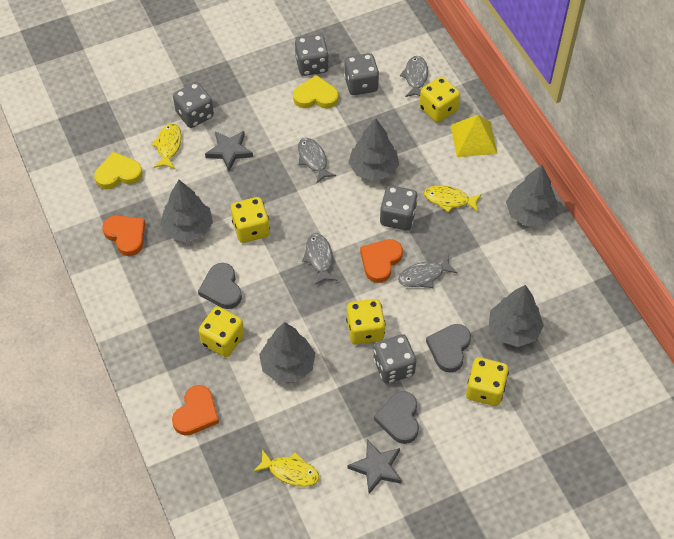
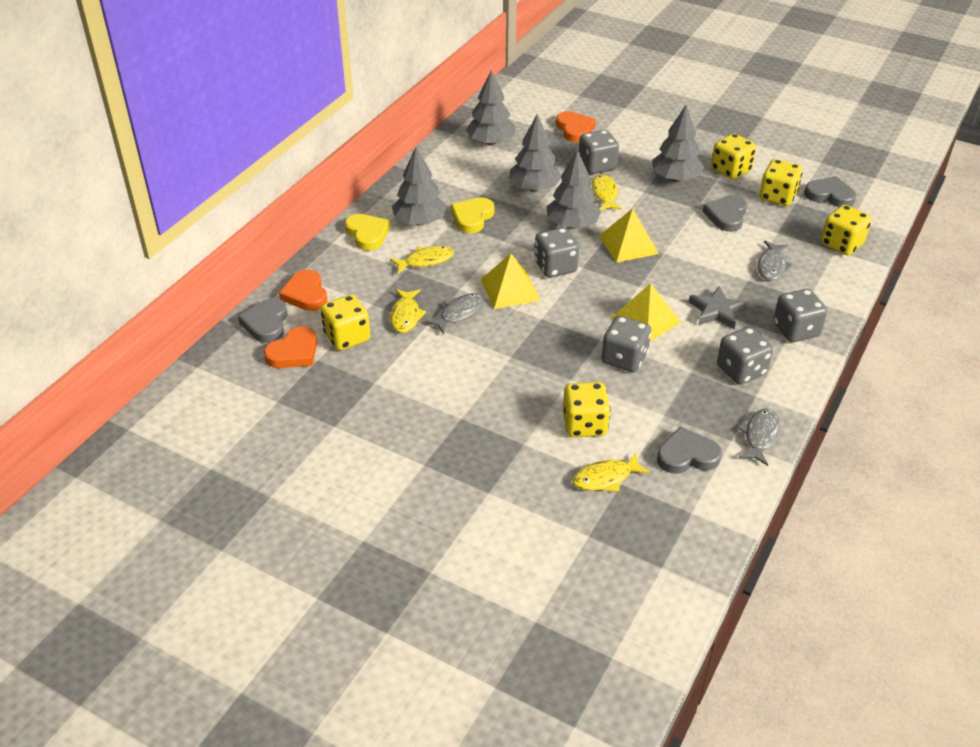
grey fish: [298,138,336,183] [302,233,338,285] [398,255,458,288] [400,56,428,97] = 4 -> [425,293,484,334] [738,409,781,466] [758,241,793,281] = 3
grey heart: [198,263,242,309] [374,391,419,444] [426,324,471,373] = 3 -> [238,298,288,343] [657,426,722,474] [703,195,747,232] [804,176,856,207] = 4
grey star: [205,131,253,171] [348,439,402,494] = 2 -> [689,286,747,329] = 1
yellow fish: [151,123,182,169] [253,449,319,487] [424,185,482,213] = 3 -> [390,246,454,274] [390,289,426,333] [572,453,650,492] [591,174,622,210] = 4
yellow pyramid: [451,115,497,157] = 1 -> [481,253,541,309] [599,208,659,263] [611,283,681,341] = 3

